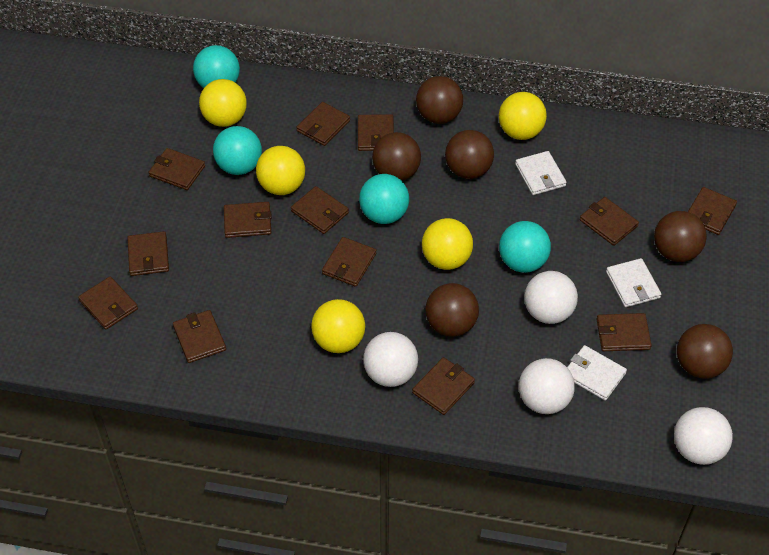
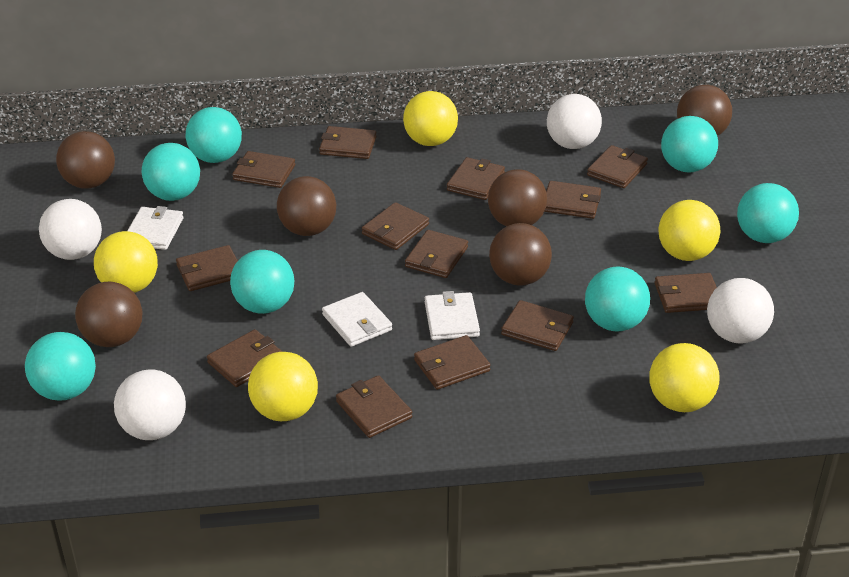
turquoise ball: [193,45,240,88] [213,126,262,175] [359,174,409,224] [499,221,551,273] = 4 -> [25,332,96,400] [142,143,200,201] [186,107,242,163] [230,250,295,314] [585,267,650,331] [661,116,718,172] [737,183,799,243] = 7

